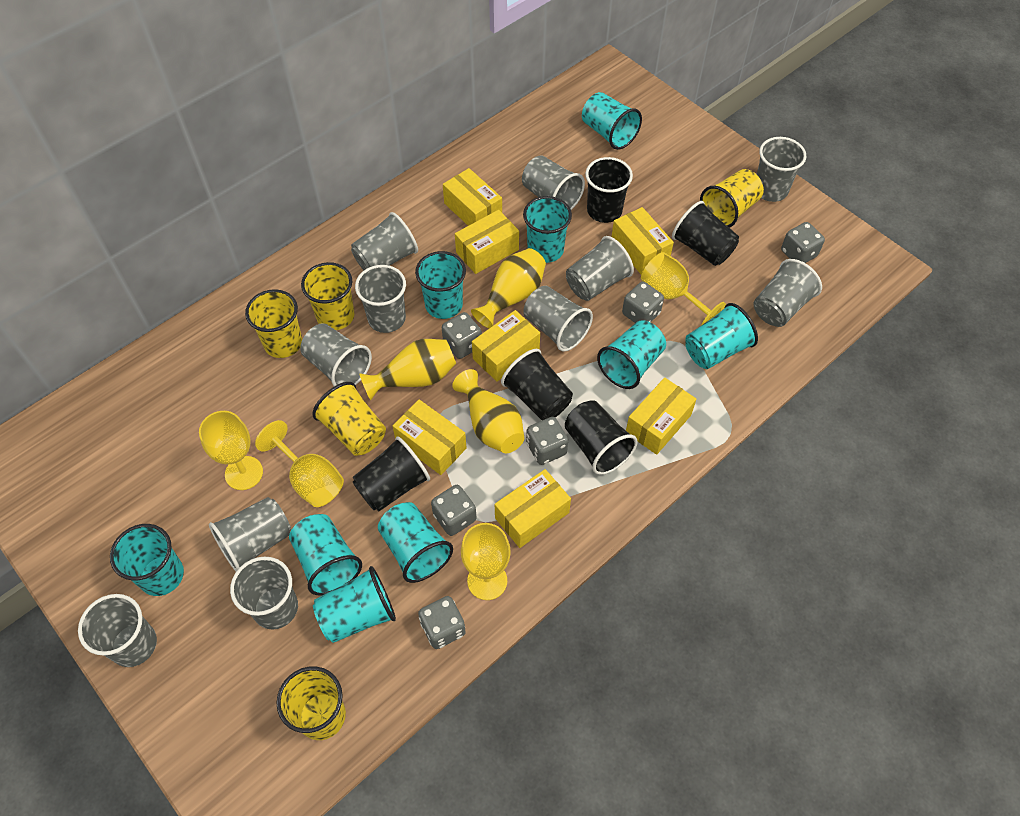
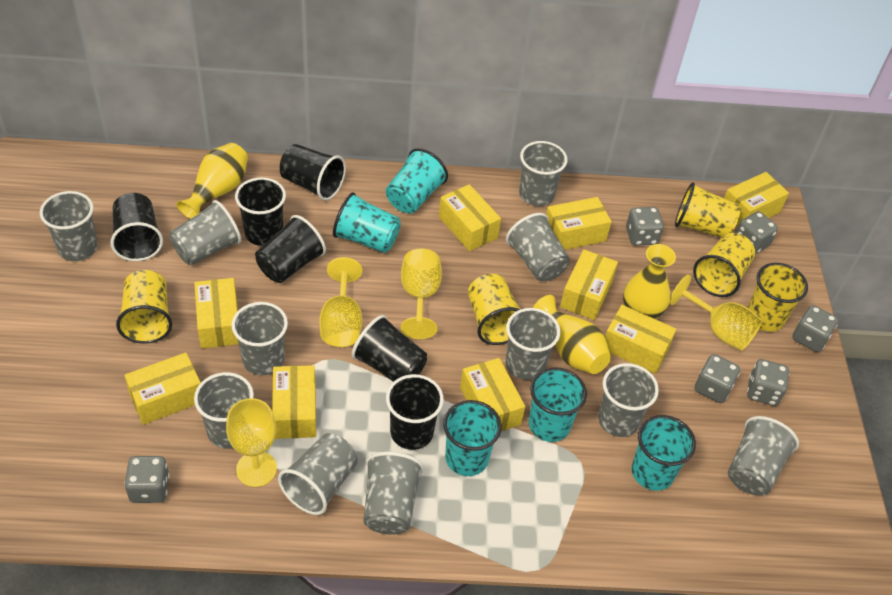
black cup: [353,437,430,512] [501,349,573,420] [565,400,638,475] [585,157,633,223] [672,201,739,266] = 5 -> [111,193,163,261] [235,177,286,246] [255,215,326,283] [280,144,346,201] [352,315,427,382] [386,374,444,450] = 6
turquoise cup: [110,524,184,596] [289,514,362,595] [313,566,396,643] [378,502,453,583] [415,251,466,319] [523,196,572,263] [582,92,642,150] [597,320,666,389] [685,303,758,369] = 9 -> [333,192,401,253] [386,148,448,213] [443,400,502,476] [529,367,587,442] [632,415,696,491] = 5
yellow box: [393,400,467,475] [443,168,502,226] [455,210,519,274] [472,310,540,382] [495,469,571,548] [612,207,674,274] [626,378,696,455] = 7 -> [124,352,201,425] [194,278,239,348] [272,365,316,439] [439,184,501,252] [460,358,525,432] [546,197,612,250] [560,249,618,320] [605,305,676,374] [724,172,789,226] = 9

